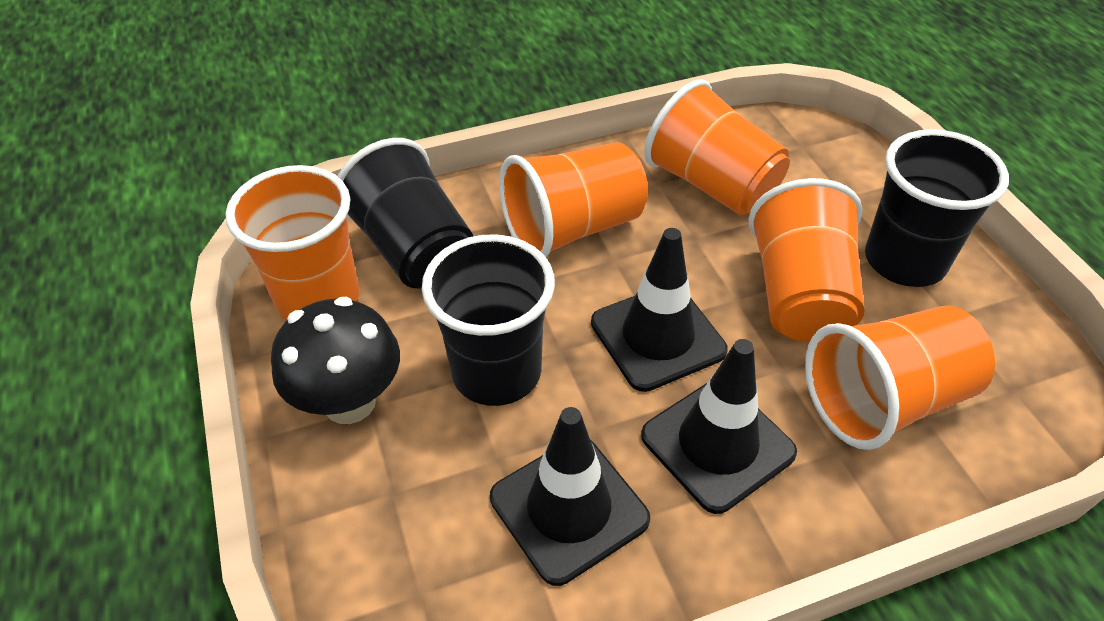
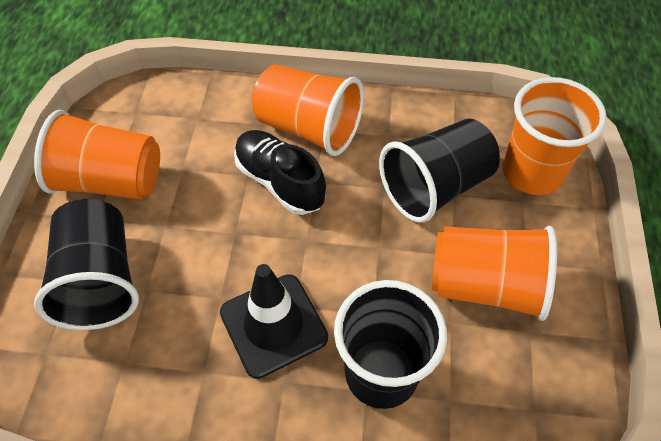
black mushroom: [271,297,400,424] = 1 -> none = 0
black shoe: none = 0 -> [234,130,326,215] = 1
black traffic cone: [490,407,650,586] [591,228,728,392] [641,339,797,514] = 3 -> [220,264,328,379] = 1
orange cup: [225,165,359,320] [499,142,648,257] [644,79,790,215] [749,178,865,342] [805,305,995,450] = 5 -> [34,110,160,200] [252,64,364,156] [432,226,557,321] [503,77,607,195] = 4

